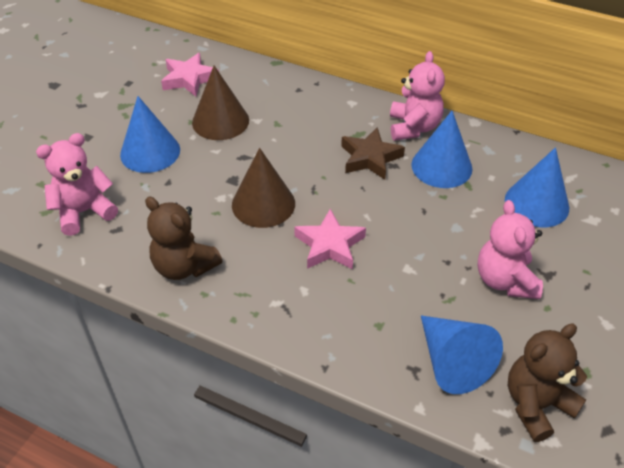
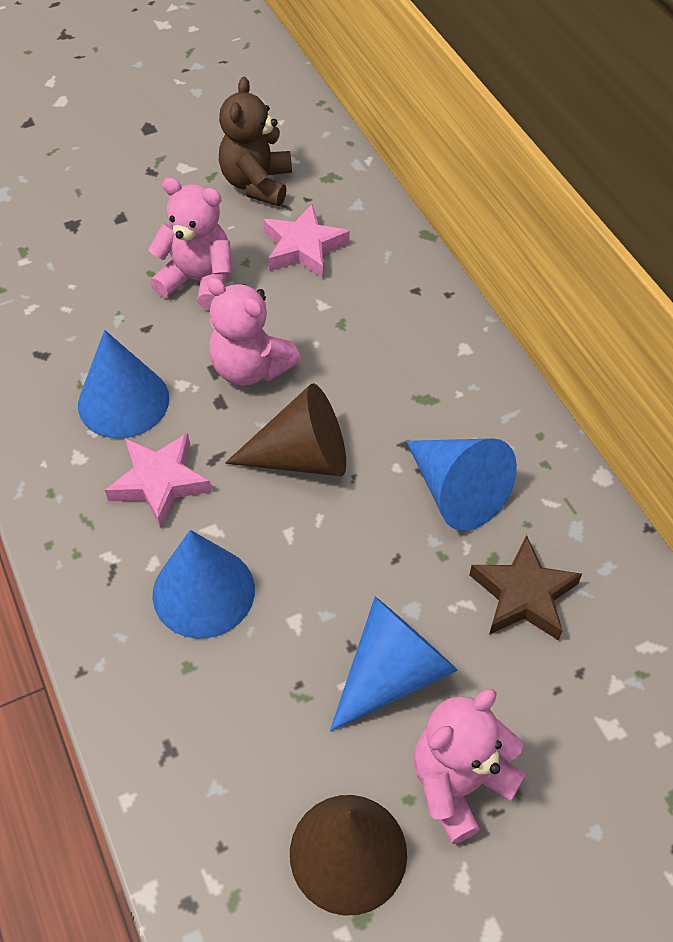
brown teddy bear: [145,197,222,280] [508,323,587,442] = 2 -> [219,77,292,206] = 1

